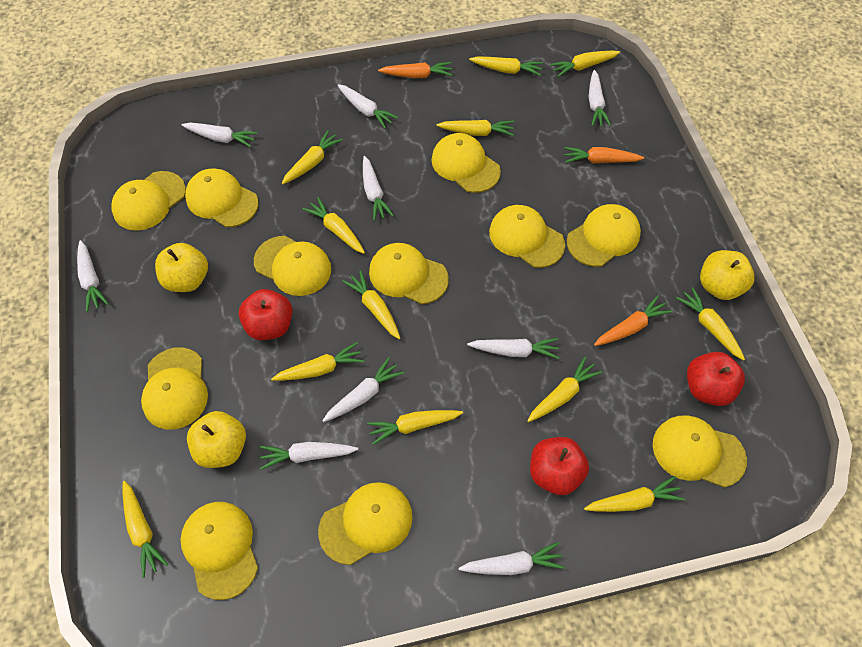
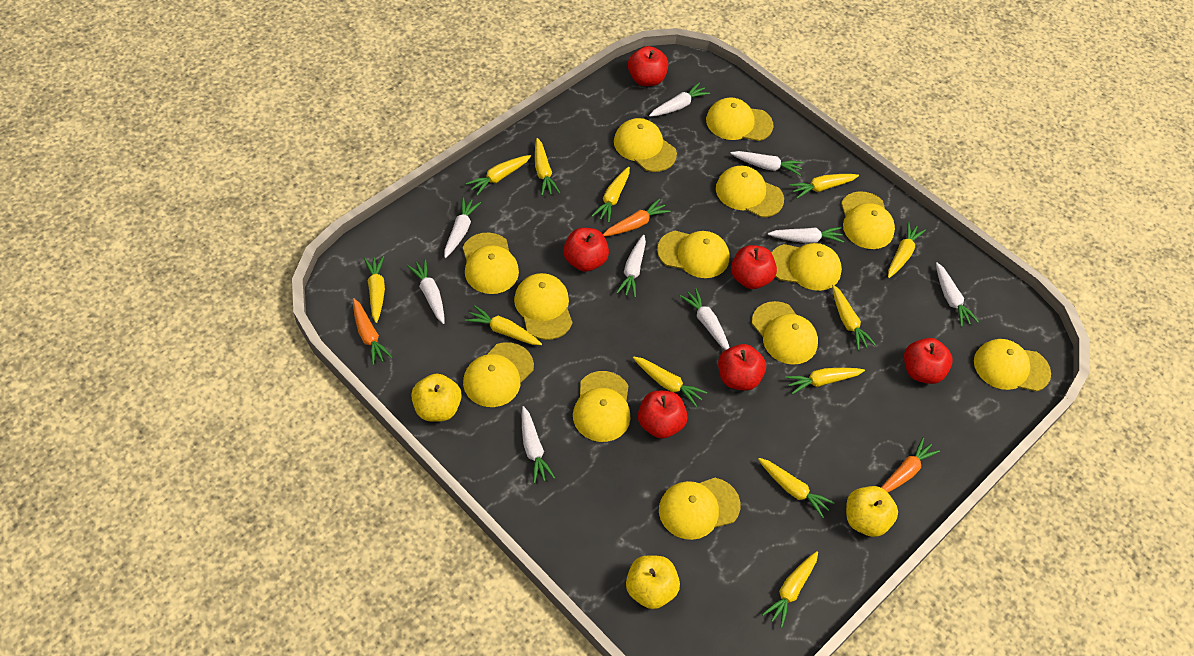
red apple: [239,289,292,340] [530,437,589,495] [687,352,745,406] = 3 -> [563,228,609,272] [628,46,668,86] [638,391,688,439] [718,344,766,391] [731,245,777,289] [904,338,953,384] = 6
yellow cap: [111,171,186,231] [141,347,208,430] [180,502,258,600] [185,168,258,227] [254,236,331,296] [318,482,413,565] [369,243,449,304] [431,133,501,193] [489,205,565,268] [567,204,641,267] [653,415,747,488] = 11 -> [463,232,519,294] [463,342,534,407] [514,273,573,340] [573,371,631,442] [614,118,677,172] [657,231,730,278] [659,478,741,540] [706,98,773,141] [716,166,784,218] [752,301,818,365] [772,243,842,291] [841,191,895,249] [974,339,1051,392] = 13

